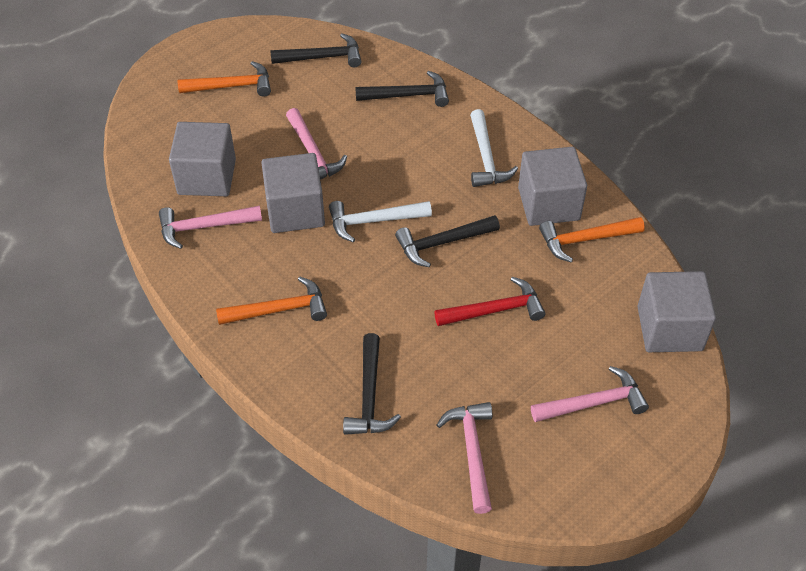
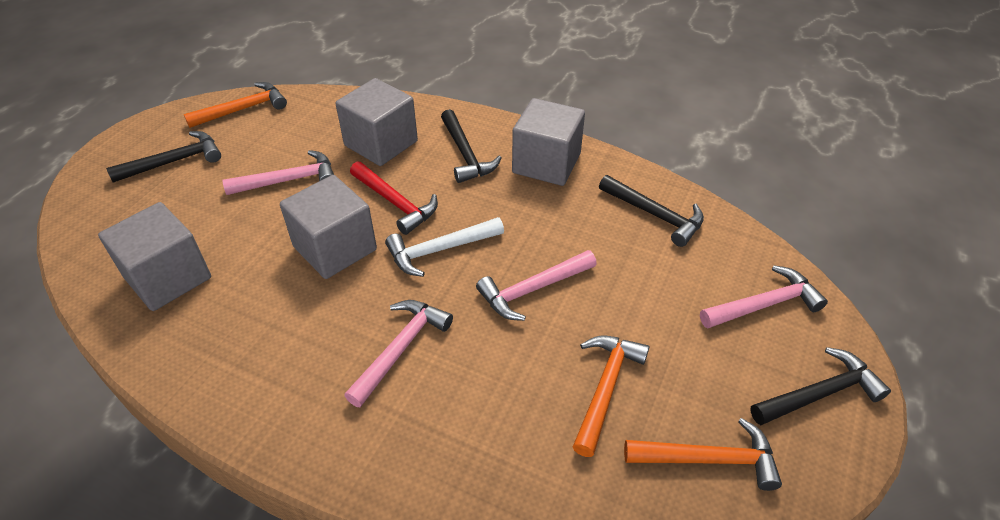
white hammer: [329,201,432,242] [470,109,518,187] = 2 -> [385,217,504,277] = 1

